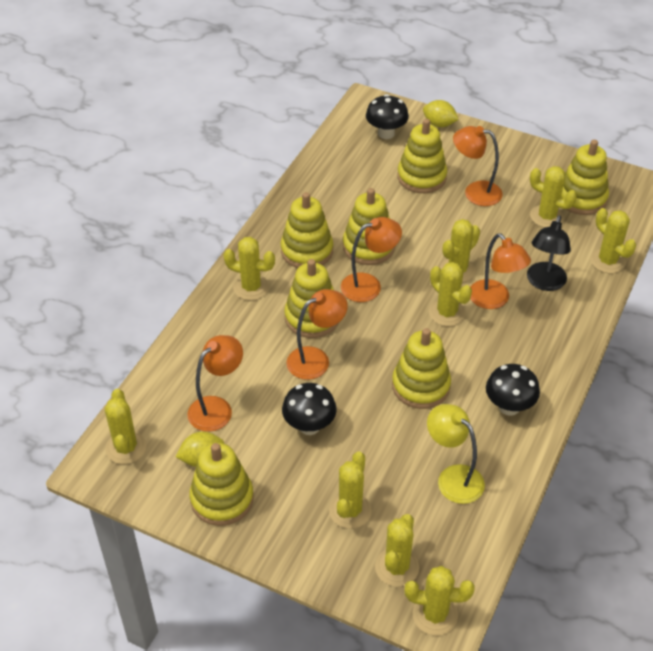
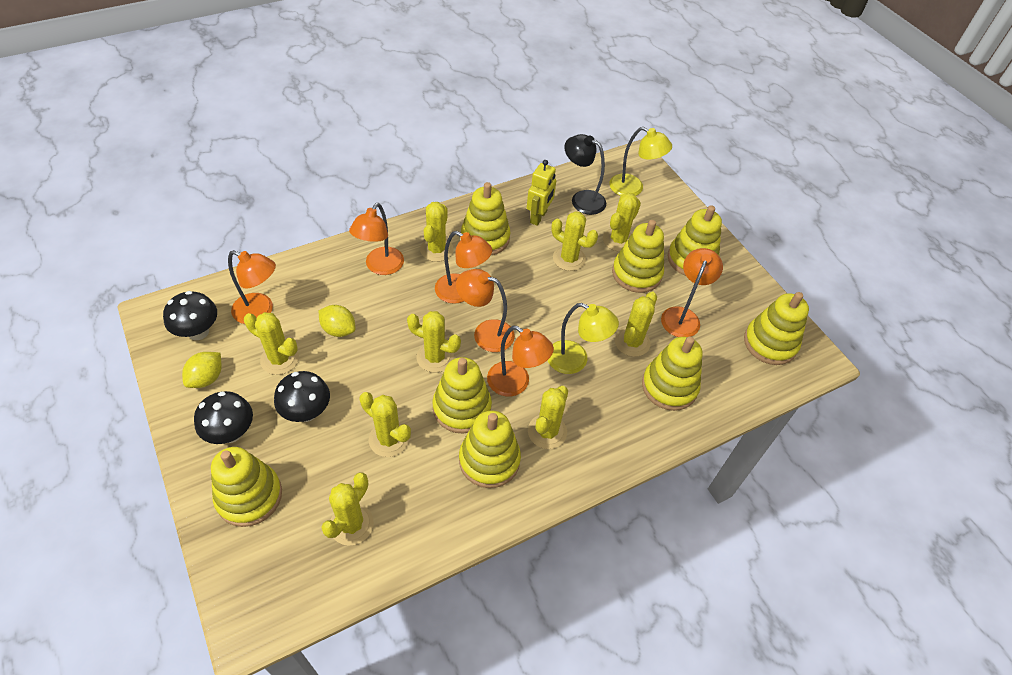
orange lamp: [187,335,243,432] [286,289,348,380] [341,217,402,302] [453,126,503,206] [470,233,531,309] = 5 -> [228,250,276,324] [349,203,404,275] [435,231,492,304] [456,269,515,352] [487,326,554,396] [661,248,723,337] = 6
yellow lamp: [427,404,485,504] = 1 -> [548,303,619,374] [609,127,672,196] = 2
yellow robot: none = 0 -> [527,160,556,226] = 1
yellow stacking toy: [190,443,254,526] [281,192,333,268] [284,259,338,338] [343,188,395,265] [392,328,451,409] [397,119,447,193] [561,140,609,215] = 7 -> [211,447,282,527] [432,357,492,433] [459,411,521,488] [461,182,510,255] [612,220,664,293] [642,336,702,411] [668,205,722,276] [744,292,809,365] = 8

